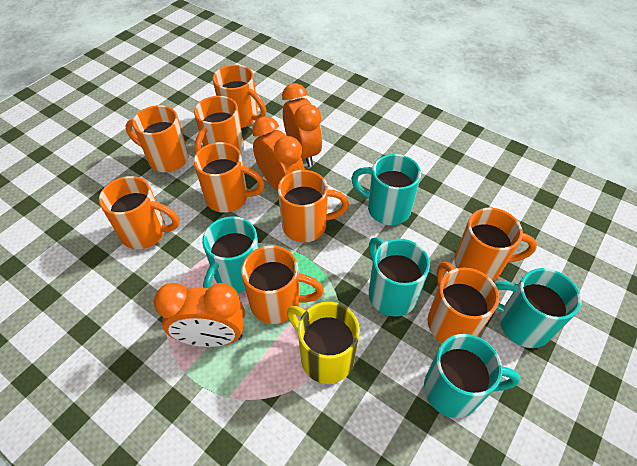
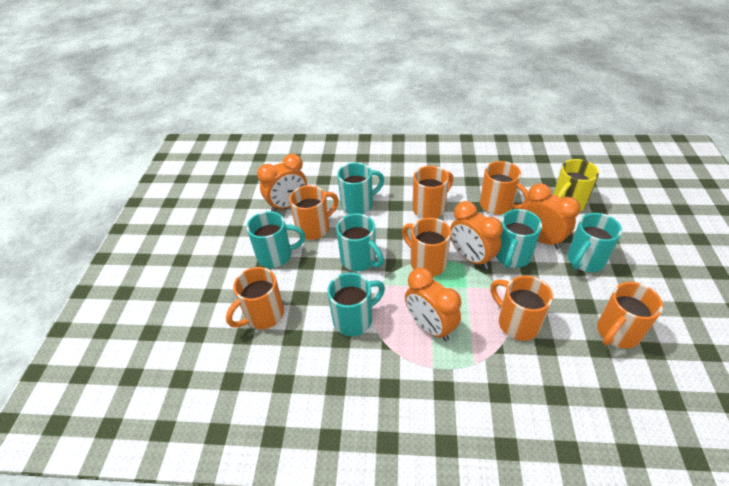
orange clock: [154,283,245,347] [252,116,305,191] [282,83,322,167] = 3 -> [257,154,307,212] [405,268,461,341] [450,201,503,269] [523,183,580,249] = 4
orange mug: [99,176,179,249] [125,105,189,172] [194,96,244,154] [194,142,265,213] [213,65,266,128] [241,246,324,324] [278,170,349,242] [428,262,499,343] [454,208,537,281] = 9 -> [226,267,284,329] [289,185,339,240] [402,218,451,276] [413,166,453,218] [480,161,530,215] [490,275,553,341] [597,282,663,348] = 7
turquoise mug: [202,216,259,293] [351,154,421,225] [369,237,430,317] [424,334,521,418] [494,268,581,348] = 5 -> [246,211,305,268] [327,273,385,336] [336,214,384,271] [337,162,384,214] [496,209,542,269] [567,213,622,272] = 6

